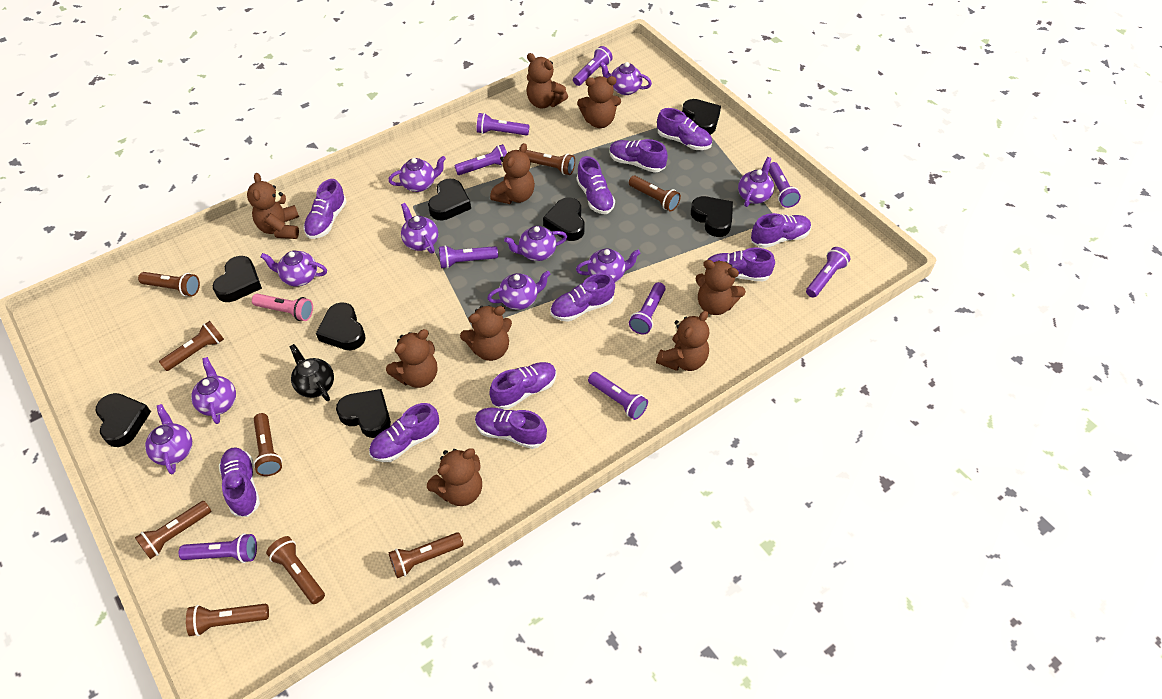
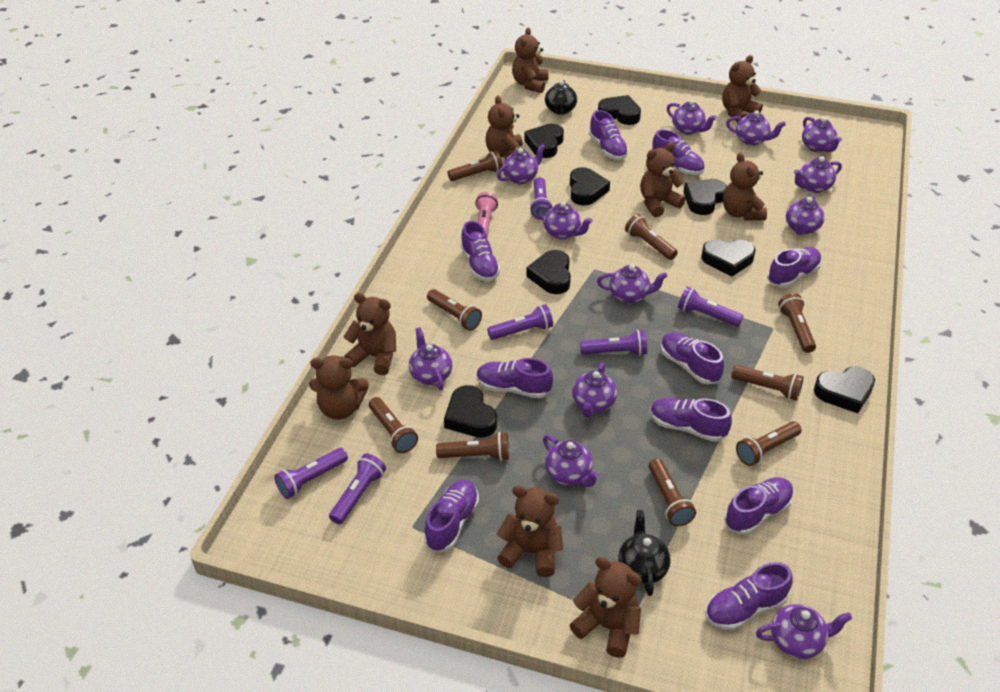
black teapot: [289,344,334,401] = 1 -> [545,80,577,115] [618,510,671,596] = 2
purple flashlight: [179,533,257,563] [439,245,498,269] [454,144,507,175] [476,113,529,135] [573,46,613,86] [588,372,648,420] [629,282,666,334] [769,162,801,208] [806,247,850,298] = 9 -> [274,448,348,499] [329,454,386,524] [487,304,553,340] [530,177,553,220] [580,330,647,356] [678,287,743,327] = 6
purple shoe: [219,447,260,517] [304,179,347,239] [369,403,439,462] [475,408,547,449] [489,362,556,409] [550,273,615,322] [576,156,615,214] [609,139,668,173] [657,108,712,150] [705,248,775,281] [751,213,811,248] = 11 -> [424,480,479,552] [460,221,500,281] [477,358,553,398] [589,110,629,160] [650,398,732,442] [652,129,705,175] [661,332,724,385] [705,562,793,630] [724,477,794,535] [767,247,822,288] = 10
purple teapot: [145,404,192,474] [191,357,236,424] [260,251,327,287] [388,156,446,192] [401,203,438,254] [487,271,550,310] [504,226,567,261] [576,248,640,282] [599,62,652,95] [738,157,774,207] = 10 -> [409,327,452,390] [497,144,546,184] [536,202,593,239] [543,435,600,487] [572,363,617,417] [597,264,668,303] [667,100,717,135] [726,110,786,146] [756,604,852,659] [786,195,825,235] [794,156,842,193] [802,117,842,153] = 12

